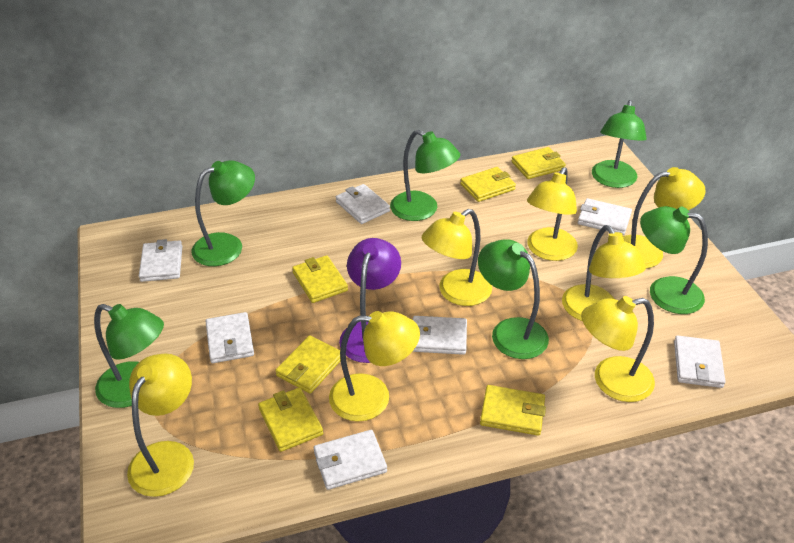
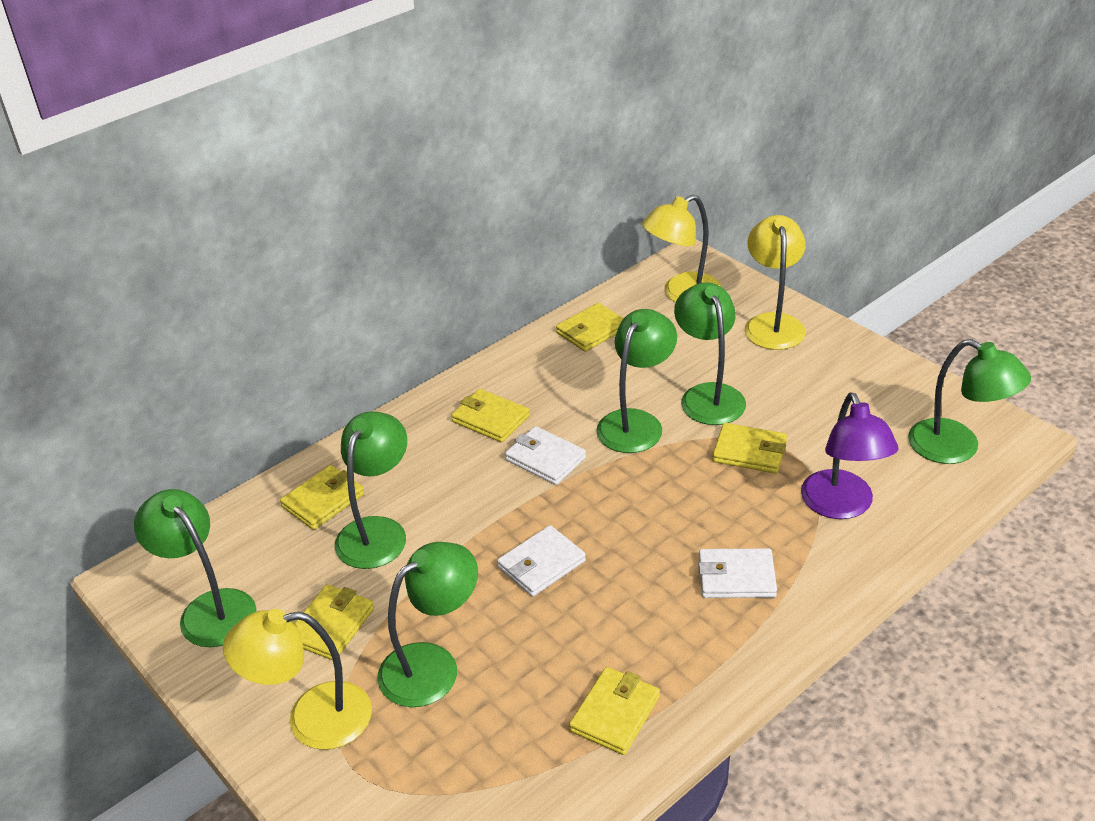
white wallet: [139,239,183,282] [206,312,254,363] [314,430,387,490] [336,184,390,224] [412,316,467,355] [578,198,632,235] [674,336,726,388] = 7 -> [497,525,586,597] [505,426,586,485] [698,548,777,598] = 3
yellow lamp: [127,353,194,497] [329,311,420,421] [422,209,492,306] [527,167,578,261] [562,225,646,321] [581,296,655,402] [623,167,706,269] = 7 -> [223,609,372,750] [642,195,722,303] [745,215,806,350] = 3

